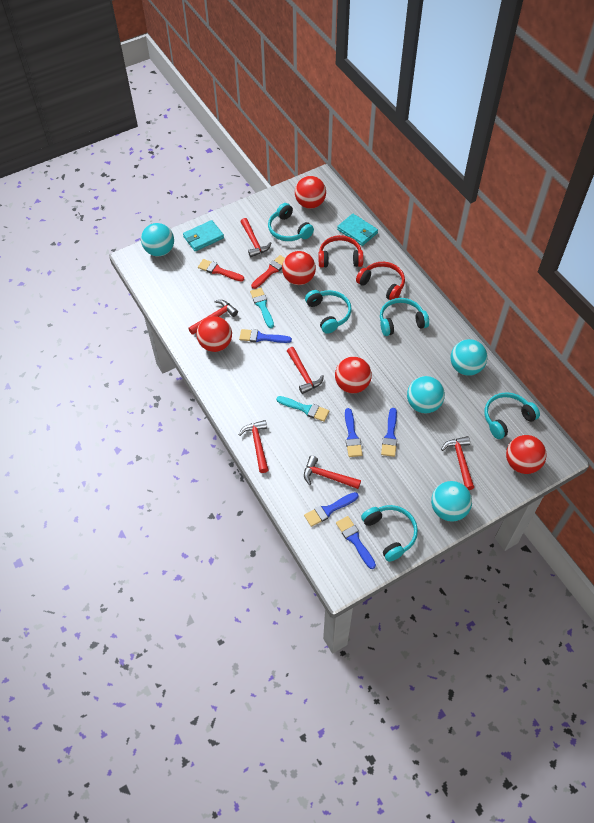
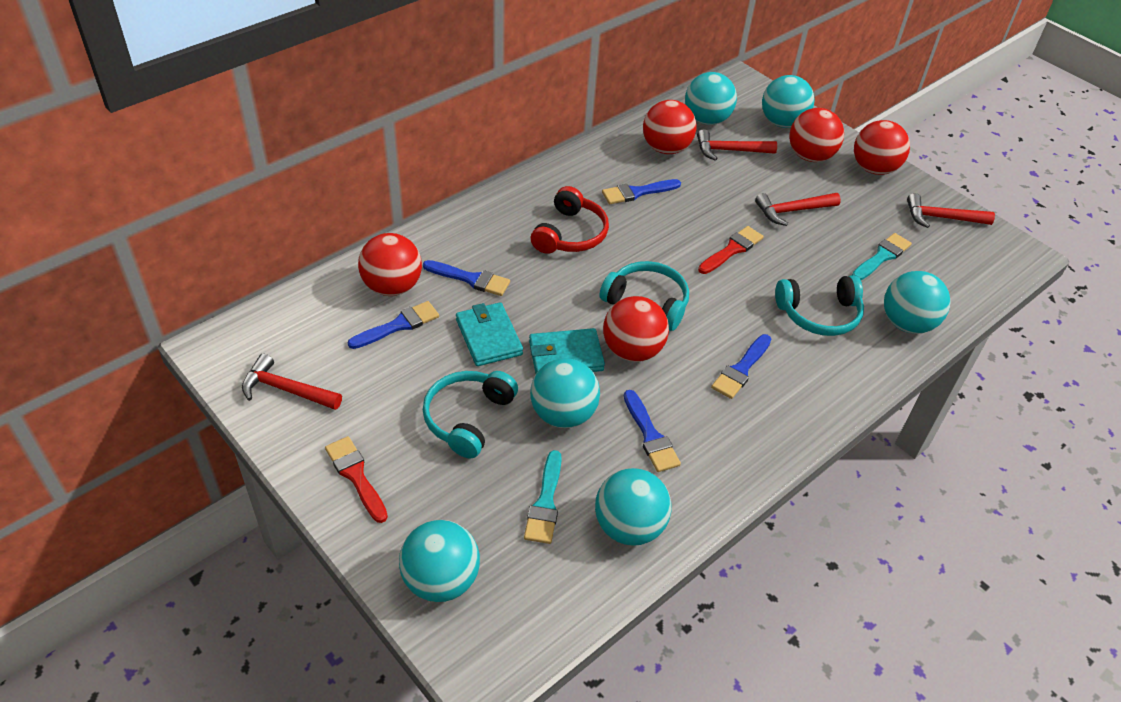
red hammer: [188,300,238,335] [238,420,269,473] [241,218,271,257] [287,347,324,394] [304,456,361,489] [441,436,474,490] = 6 -> [242,354,342,410] [697,129,777,161] [755,193,841,226] [907,193,995,228] = 4
red headphones: [319,235,363,268] [356,262,405,300] = 2 -> [531,186,609,254] = 1
turquoise ball: [141,223,174,256] [407,376,445,413] [431,481,472,521] [451,339,487,376] = 4 -> [399,520,480,602] [530,358,600,428] [595,468,672,546] [685,72,737,125] [762,75,814,128] [884,271,951,334] = 6
turquoise headphones: [268,203,314,241] [305,290,352,334] [361,505,418,562] [380,298,429,336] [484,392,540,439] = 5 -> [423,371,518,458] [600,261,689,331] [775,275,864,336] = 3

